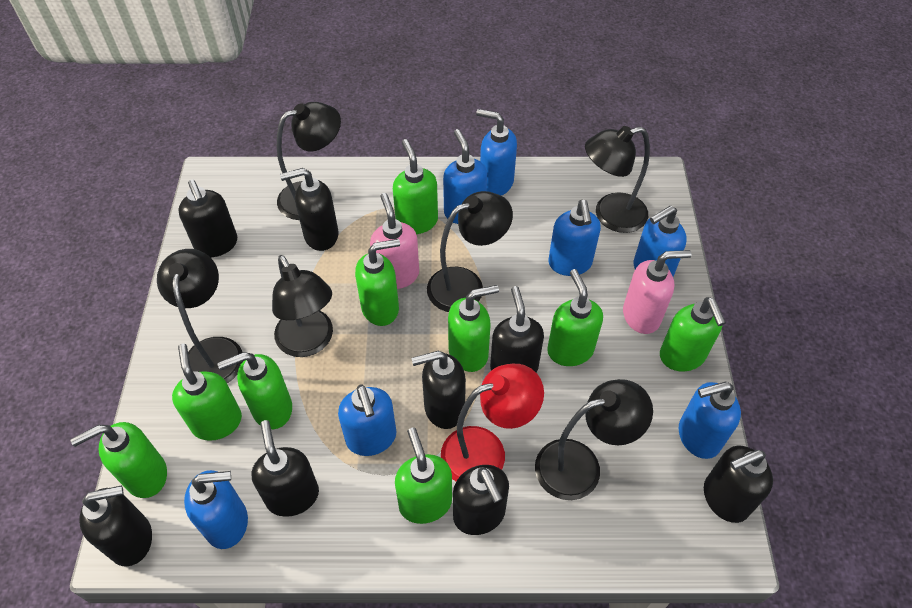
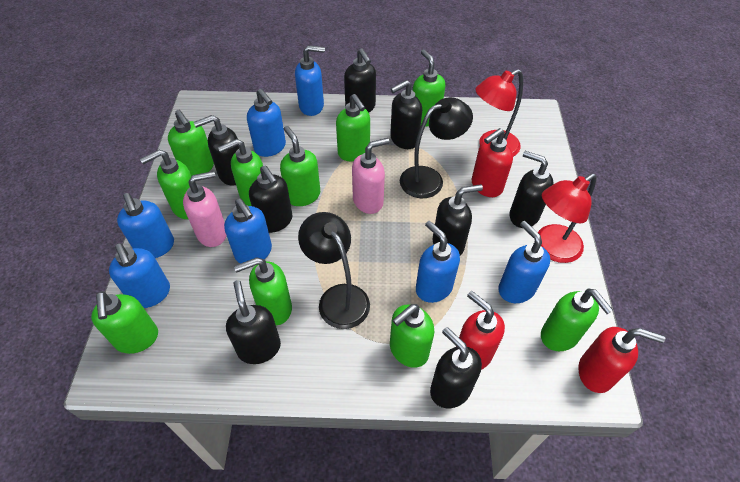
black lamp: [157,249,243,383] [272,255,333,357] [277,102,341,220] [427,191,513,312] [535,379,653,500] [585,126,650,233] = 6 -> [298,212,370,329] [400,97,473,198] = 2
green soap dispenser: [70,422,167,498] [172,344,242,441] [217,352,292,429] [355,239,400,326] [393,139,438,234] [395,427,452,524] [448,285,499,372] [547,269,603,366] [660,297,726,371] = 9 -> [91,291,158,354] [140,150,192,219] [168,110,214,176] [218,139,263,206] [234,257,292,325] [280,126,320,206] [336,94,370,161] [390,304,434,368] [413,50,445,127] [541,288,613,351] = 10
red lamp: [441,364,544,482] = 1 -> [475,69,523,157] [538,173,597,263] = 2
red soap dispenser: none = 0 -> [456,291,505,370] [472,128,513,197] [578,327,665,393] = 3

